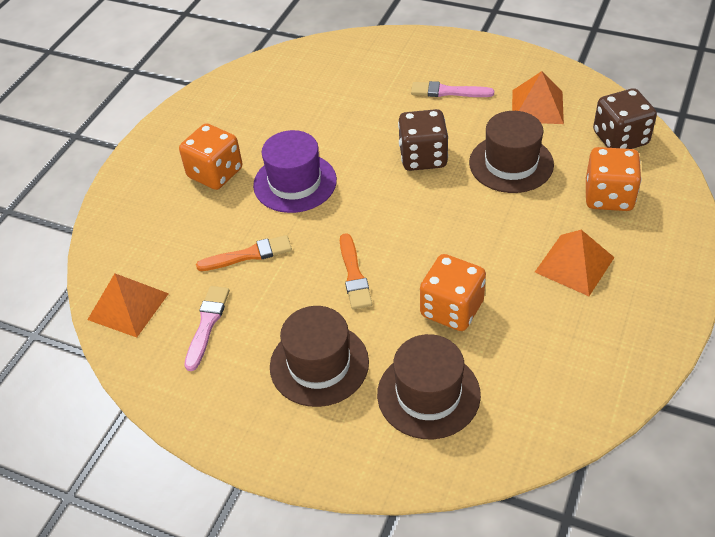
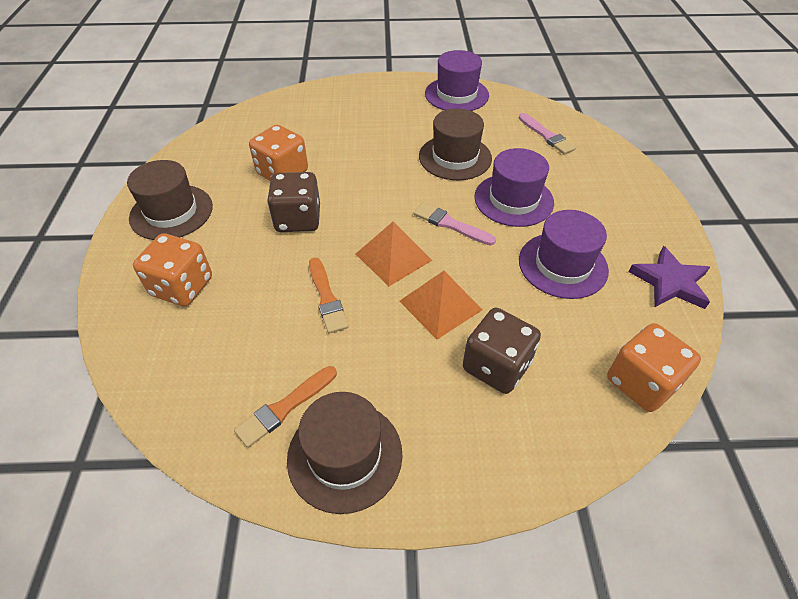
orange pyramid: [87,273,169,337] [512,71,564,124] [535,230,615,296] = 3 -> [356,221,432,286] [399,271,482,339] = 2
purple hat: [253,130,337,213] = 1 -> [425,50,489,111] [474,148,554,227] [519,210,609,299] = 3
purple star: none = 0 -> [628,246,710,309] = 1

